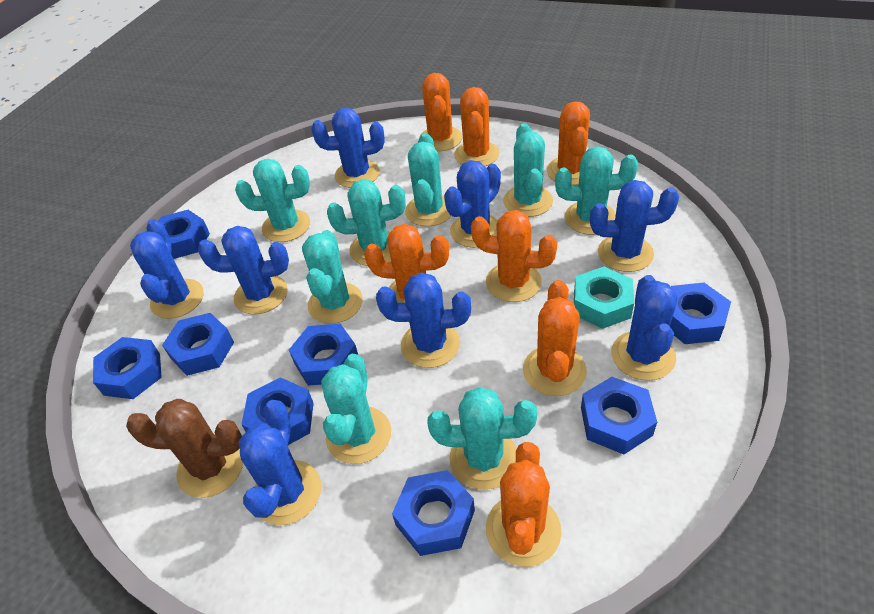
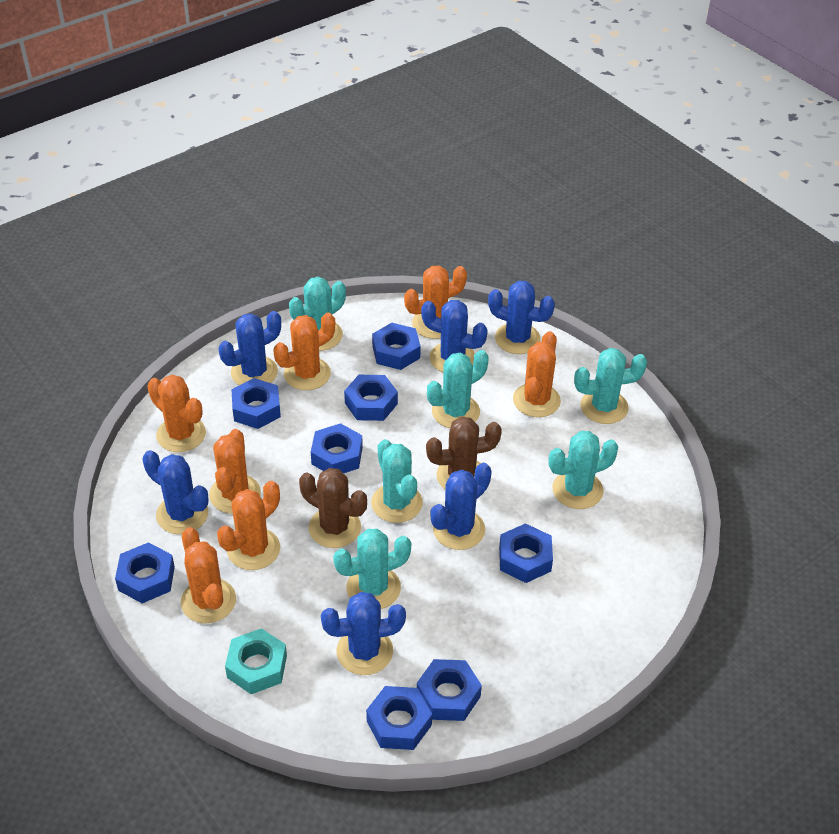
blue cactus: [130,219,204,319] [198,226,289,314] [239,400,321,525] [311,108,385,188] [376,273,471,368] [444,160,501,248] [590,180,679,272] [611,275,678,381] = 8 -> [142,450,209,534] [218,311,281,385] [321,592,406,675] [421,300,488,372] [431,463,492,550] [488,281,555,354] = 6
brown cactus: [126,399,243,498] = 1 -> [299,468,367,548] [426,416,502,489] = 2
turquoise cactus: [235,159,310,242] [302,230,363,324] [321,354,391,464] [327,179,406,266] [405,133,451,227] [427,387,537,490] [503,123,553,217] [555,146,638,235] = 8 -> [289,277,346,351] [333,529,411,609] [371,439,423,523] [427,350,489,428] [548,431,618,509] [574,348,647,424] = 6

